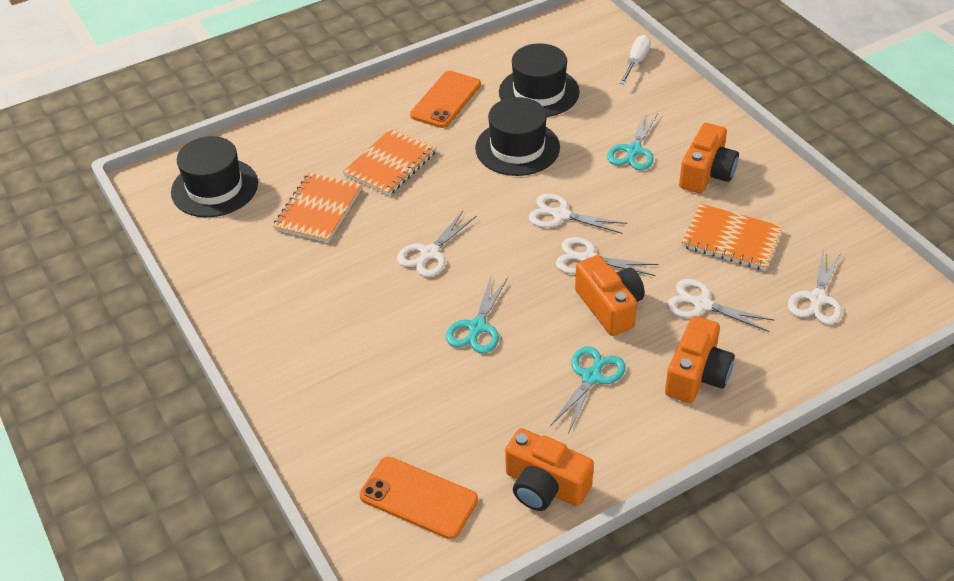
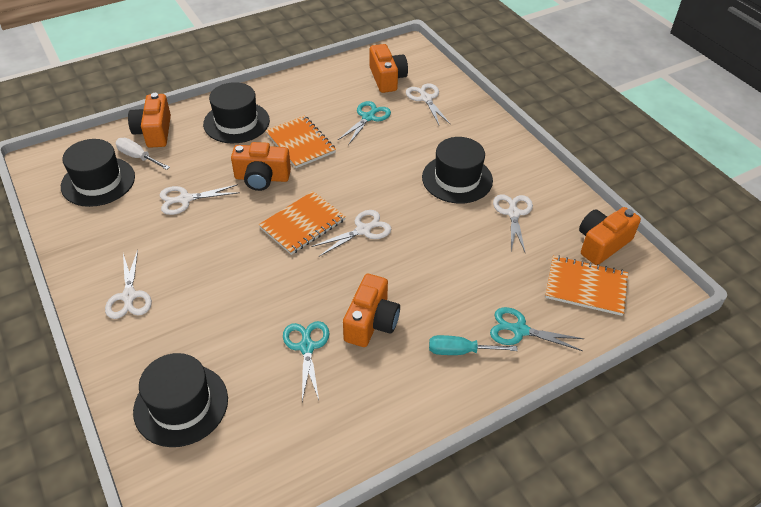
black hat: [171,136,258,217] [475,97,560,176] [499,43,580,117] = 3 -> [61,139,135,207] [133,353,228,447] [203,82,270,143] [422,137,493,204] = 4
orange camera: [505,428,594,511] [575,255,645,336] [665,316,735,403] [679,123,739,193] = 4 -> [128,93,171,148] [231,142,291,191] [343,274,400,347] [370,44,408,93] [579,207,641,265] = 5
orange phone: [360,457,478,539] [410,71,481,128] = 2 -> none = 0
turquoise screwdriver: none = 0 -> [429,335,518,355] = 1

